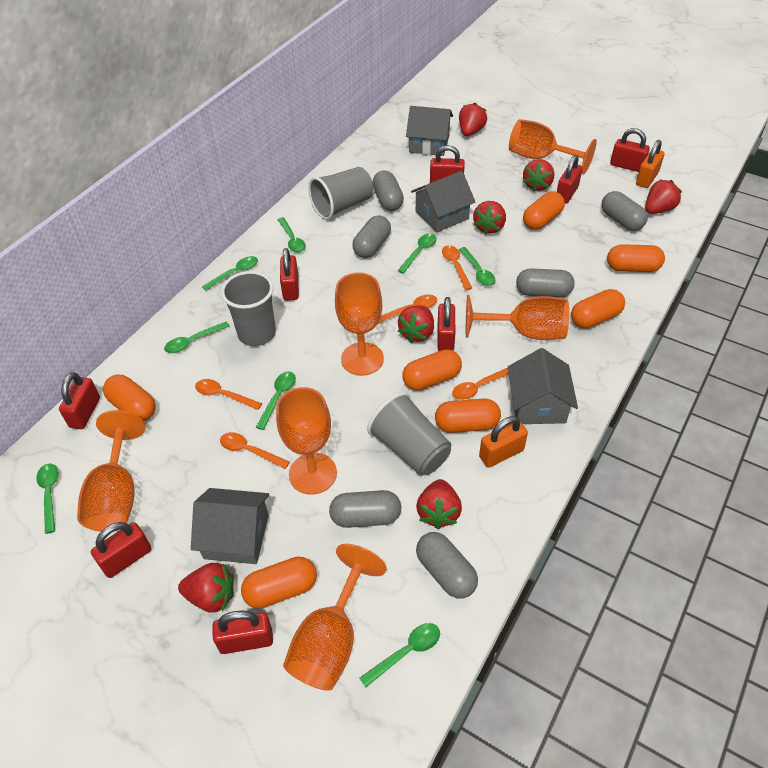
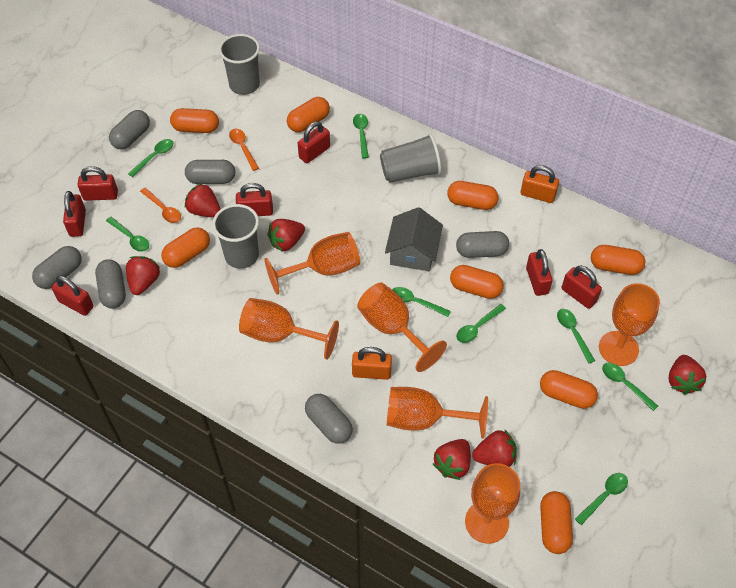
grey house: [191,488,269,564] [406,106,453,156] [411,171,475,232] [508,348,578,424] = 4 -> [385,207,443,271] = 1
orange capsule: [103,374,156,421] [241,556,317,609] [402,349,462,390] [435,399,501,433] [523,192,565,230] [571,289,625,328] [607,244,665,272] = 7 -> [161,228,210,268] [170,108,219,133] [287,97,330,132] [447,181,498,210] [450,265,504,299] [540,370,598,409] [540,491,573,554] [591,245,645,275] = 8
orange spoon: [195,379,262,410] [220,432,290,469] [378,294,437,324] [442,245,472,290] [452,368,509,400] = 5 -> [140,188,181,223] [229,129,259,171] = 2
red padlock: [59,372,100,429] [91,522,151,578] [212,611,273,654] [280,248,299,301] [430,145,465,183] [437,297,455,351] [557,155,583,203] [610,128,650,172] = 8 -> [52,276,94,316] [63,191,86,237] [78,166,118,201] [236,183,273,216] [298,121,330,163] [526,249,553,296] [562,266,602,309] = 7
red strawberry: [178,563,234,613] [398,305,434,343] [416,479,462,529] [459,103,487,136] [473,201,506,235] [523,159,554,192] [645,179,682,214] = 7 -> [126,256,160,295] [185,183,220,217] [267,219,305,251] [433,439,471,480] [472,429,517,467] [668,355,706,395] = 6

